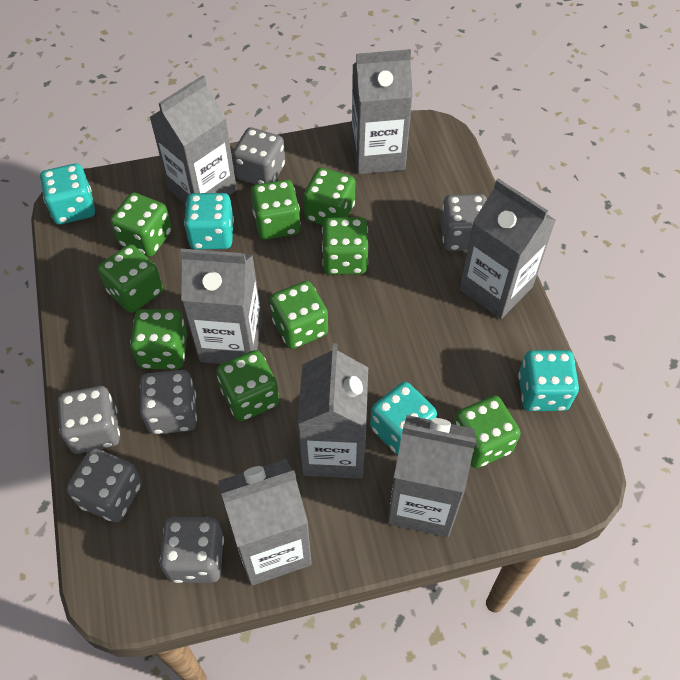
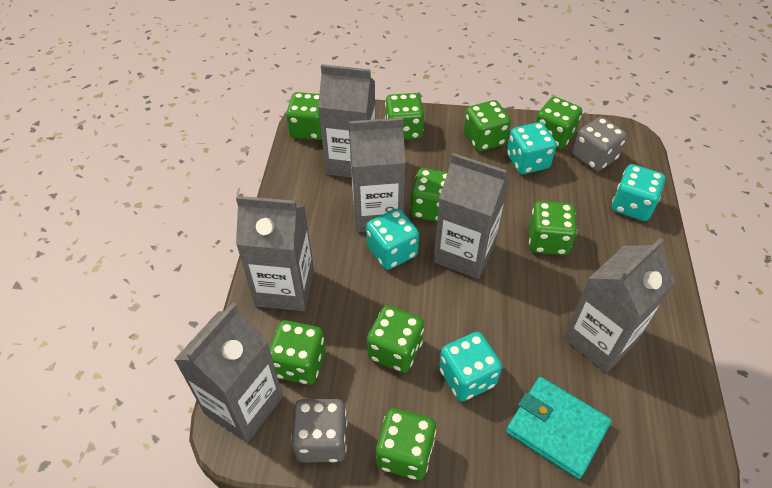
grey carton: [149,75,237,205] [180,249,262,364] [218,459,312,586] [297,343,368,479] [352,49,413,174] [388,415,476,537] [459,178,556,319] = 7 -> [174,303,283,442] [236,196,314,311] [318,64,375,178] [349,118,405,232] [433,153,510,279] [563,238,675,373] = 6
grey dice: [58,386,120,454] [67,448,142,522] [140,370,197,435] [160,517,224,583] [232,127,285,185] [440,194,487,251] = 6 -> [291,399,348,462] [572,117,627,172] = 2
turquoise wallet: none = 0 -> [506,377,612,479] = 1

